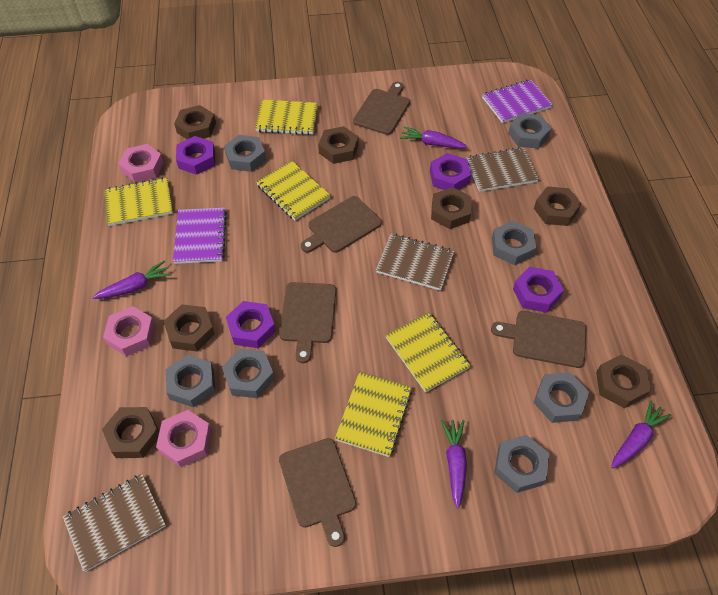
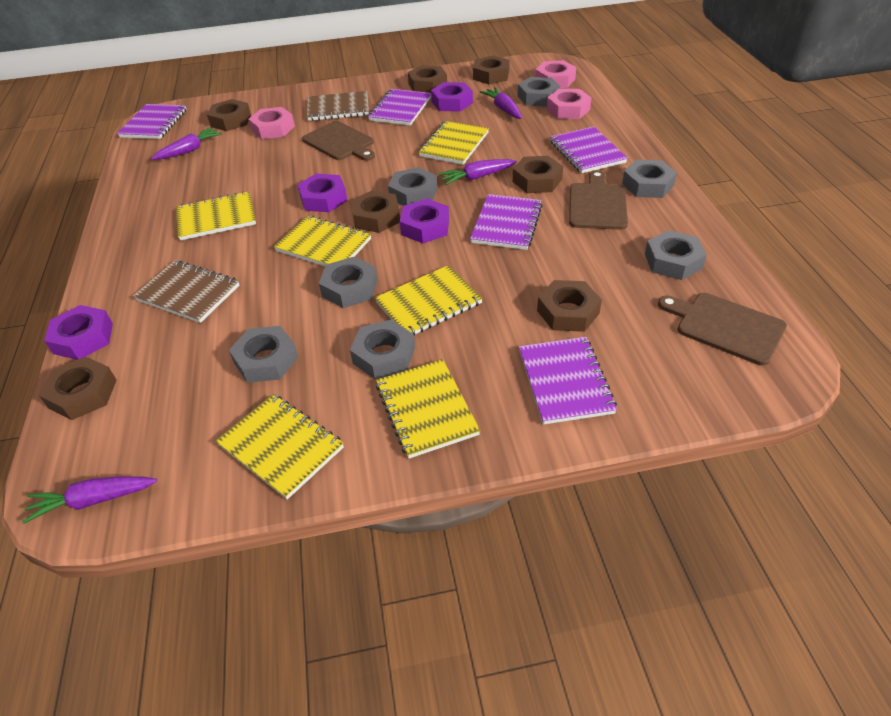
brown cutting board: [279,282,336,363] [279,438,356,547] [301,196,382,253] [353,82,410,135] [491,311,587,368] = 5 -> [302,121,375,161] [569,170,628,230] [658,293,787,366] = 3
brown notebook: [63,474,166,572] [376,233,455,291] [466,147,539,192] = 3 -> [133,260,239,323] [307,91,369,121] = 2
purple notebook: [173,208,227,264] [482,80,553,123] = 2 -> [117,104,187,139] [368,89,431,126] [470,194,543,250] [519,337,617,425] [550,126,628,173] = 5
yellow notebook: [104,178,173,226] [255,100,318,135] [256,161,331,221] [335,371,412,457] [385,312,470,393] = 5 -> [176,191,256,241] [215,394,344,499] [274,216,371,266] [375,265,483,336] [376,359,480,459] [418,121,489,165] = 6

